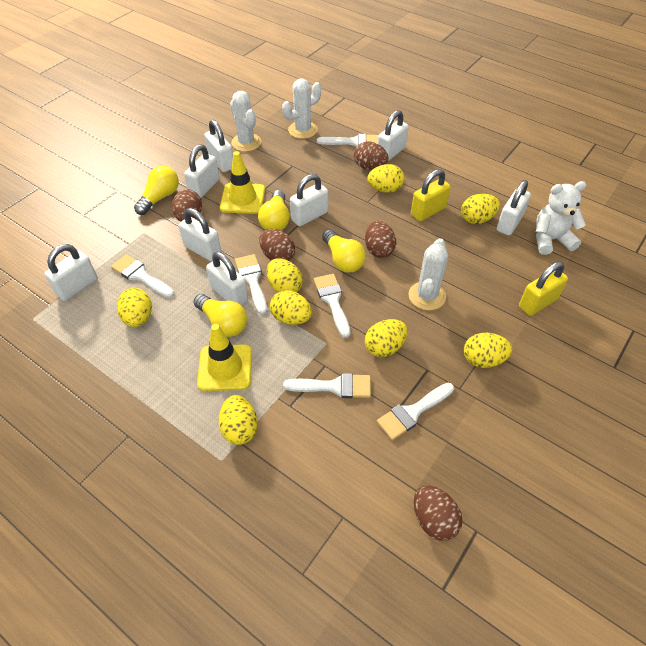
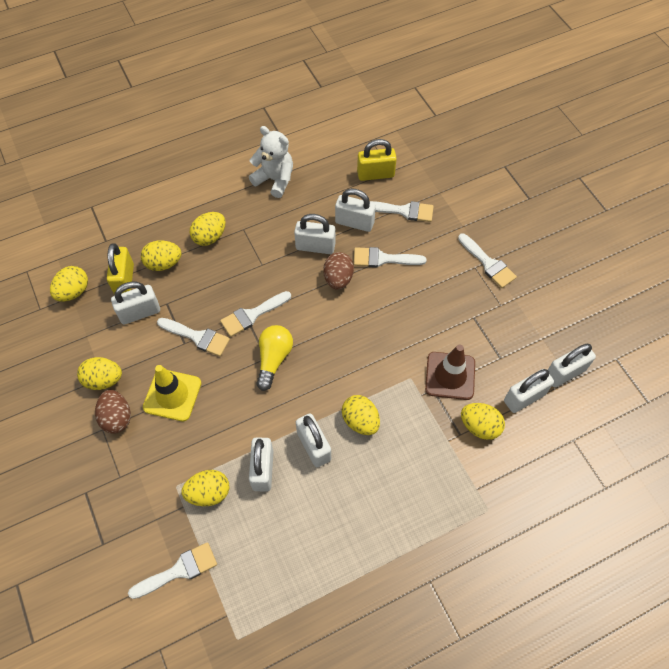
brown egg: [172,189,202,222] [259,229,295,261] [354,141,389,170] [365,221,396,258] [414,485,463,541] = 5 -> [95,390,131,434] [323,252,354,290] = 2
brown traffic cone: none = 0 -> [425,344,475,400] = 1
white cactus: [230,91,261,152] [282,78,321,139] [408,238,448,310] = 3 -> none = 0
white padlock: [44,244,97,301] [179,208,222,261] [184,144,220,198] [204,120,233,172] [206,252,248,305] [290,174,328,226] [378,110,409,161] [497,180,531,235] = 8 -> [111,282,160,324] [249,438,274,492] [294,214,335,254] [296,413,331,467] [335,188,376,232] [504,369,554,413] [548,343,596,387] = 7
yellow egg: [117,288,152,327] [219,395,258,445] [267,258,303,292] [270,290,312,325] [365,319,408,357] [367,164,405,193] [461,194,500,224] [464,333,512,368] = 8 -> [50,266,88,302] [77,357,122,390] [141,241,181,271] [182,470,229,506] [190,212,226,246] [342,395,380,435] [461,403,505,440] = 7
yellow light bulb: [134,165,179,215] [194,294,247,337] [258,190,290,230] [322,229,366,273] = 4 -> [256,325,293,391] = 1
yellow traffic cone: [197,324,252,391] [220,151,265,214] = 2 -> [143,365,201,421] = 1

